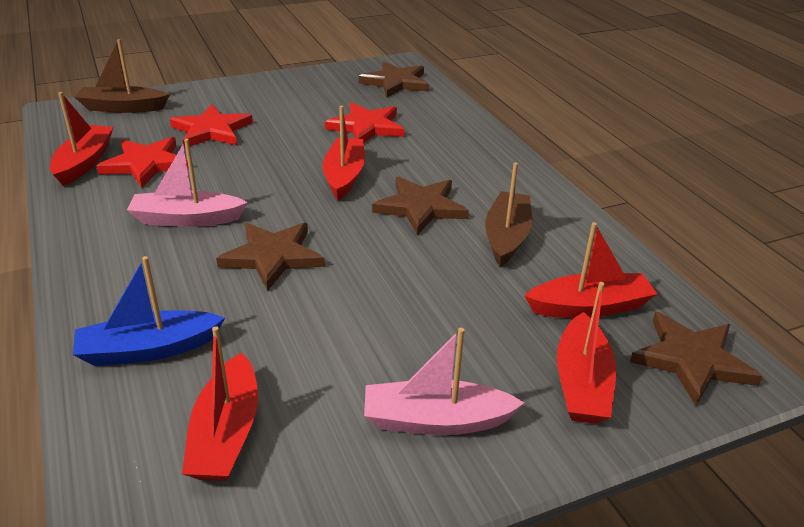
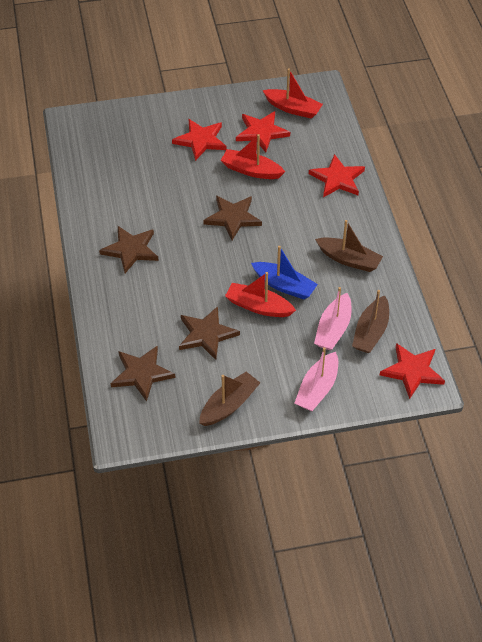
brown boat: [75,39,170,113] [485,163,532,267] = 2 -> [199,372,260,426] [315,220,383,272] [352,290,389,353] = 3
red boat: [50,92,113,186] [182,326,258,481] [323,106,365,200] [525,222,657,318] [557,282,616,424] = 5 -> [221,134,285,179] [225,272,296,317] [262,68,323,119] = 3
red star: [96,137,189,188] [170,104,253,148] [325,102,404,143] = 3 -> [172,119,227,161] [236,111,290,152] [309,154,365,197] [380,343,445,399] = 4

